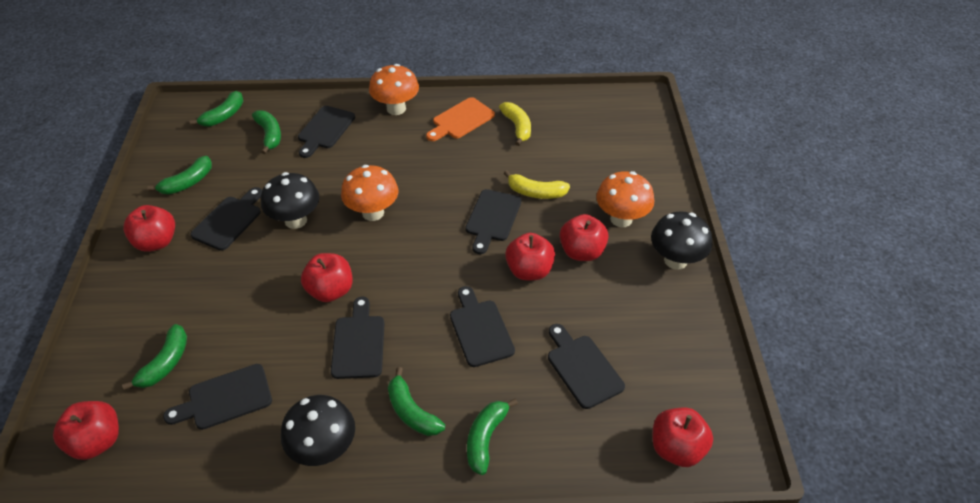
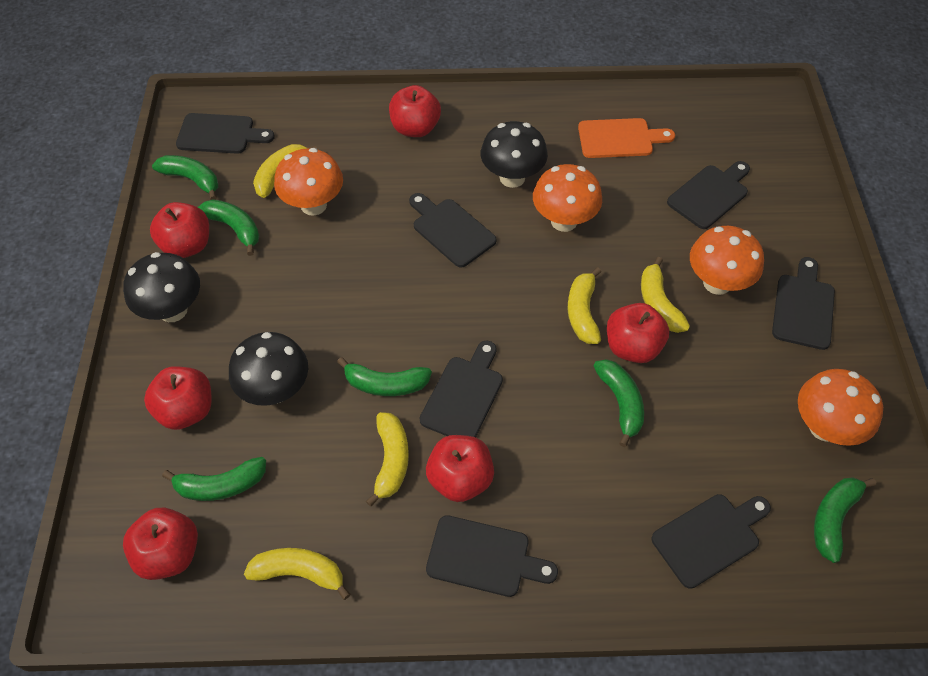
orange mushroom: [341,165,398,221] [369,64,419,115] [596,171,654,227] = 3 -> [274,148,343,216] [533,164,602,232] [690,226,764,295] [798,369,883,446] = 4
yellow banana: [499,102,531,146] [504,170,570,199] = 2 -> [244,548,351,600] [253,144,317,198] [366,412,409,507] [568,267,601,344] [641,257,690,333] = 5

